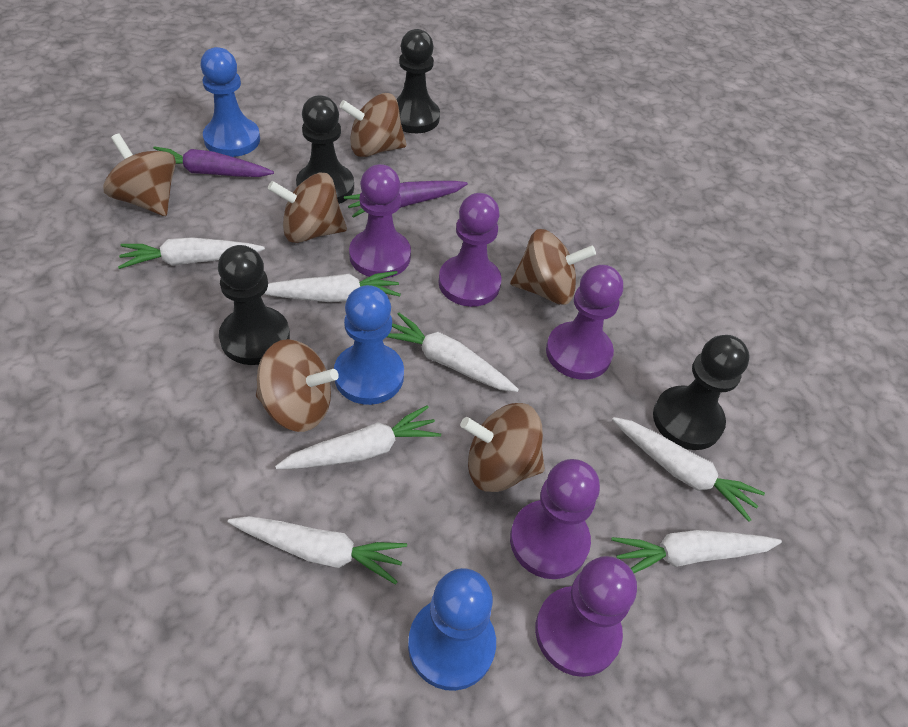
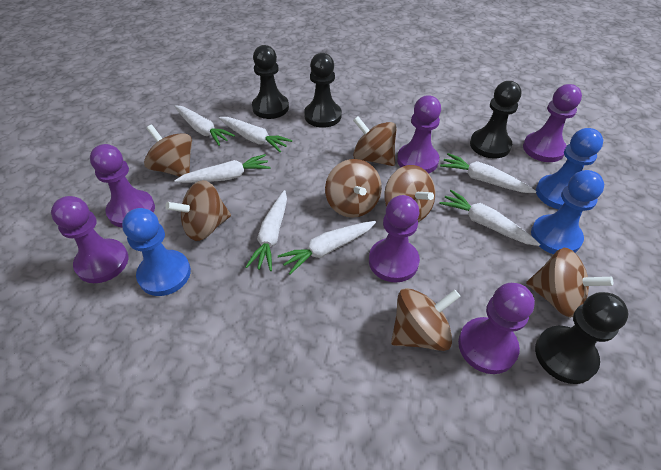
brown spinning top: [103,133,176,216] [256,339,339,432] [268,173,347,243] [339,93,407,157] [460,403,545,492] [510,229,596,305] = 6 -> [144,124,192,177] [166,180,231,241] [325,159,382,218] [353,116,397,166] [384,165,435,222] [391,288,461,351] [526,248,613,318] = 7
purple carrot: [153,146,274,177] [344,181,468,218] = 2 -> none = 0
purple pawn: [349,164,411,278] [439,193,502,307] [510,459,600,579] [535,556,637,677] [546,265,623,380] = 5 -> [51,196,128,283] [90,144,155,228] [369,195,420,282] [397,95,441,174] [458,283,535,374] [523,84,582,162] = 6

